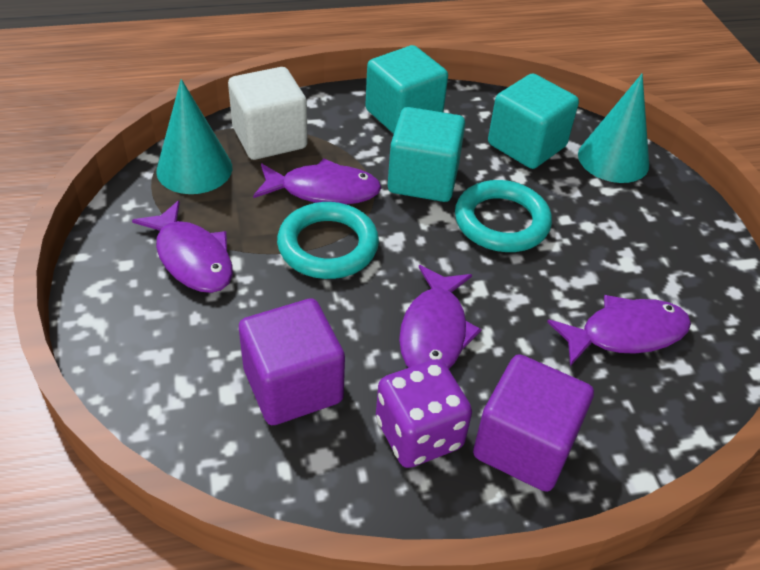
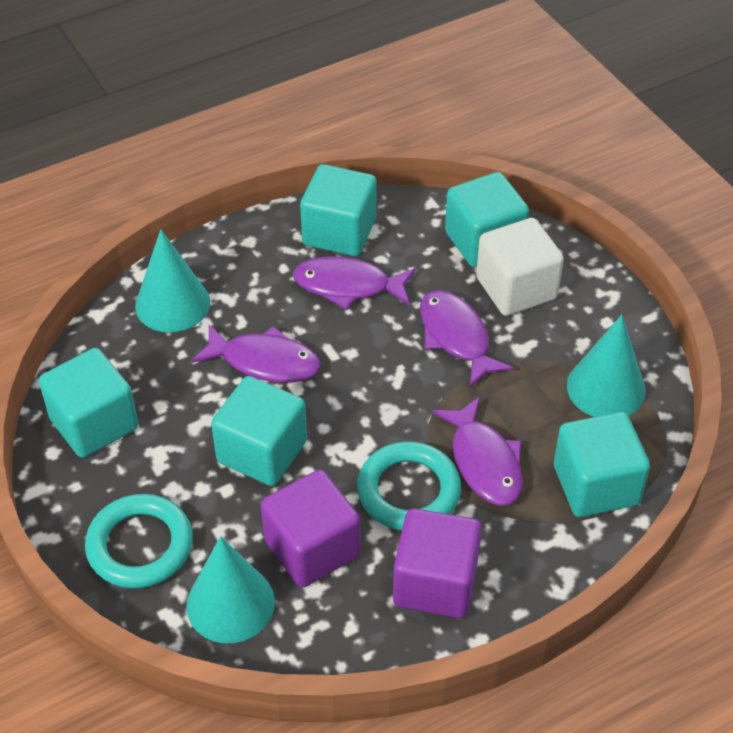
purple dice: [376,359,472,468] = 1 -> none = 0
turquoise cone: [156,79,232,194] [578,74,649,183] = 2 -> [135,229,210,332] [186,536,275,643] [567,315,646,417] = 3
turquoise cube: [365,45,448,134] [388,107,465,202] [488,73,579,169] = 3 -> [39,348,138,458] [211,376,307,486] [300,164,377,256] [445,172,529,268] [554,412,650,517] = 5

